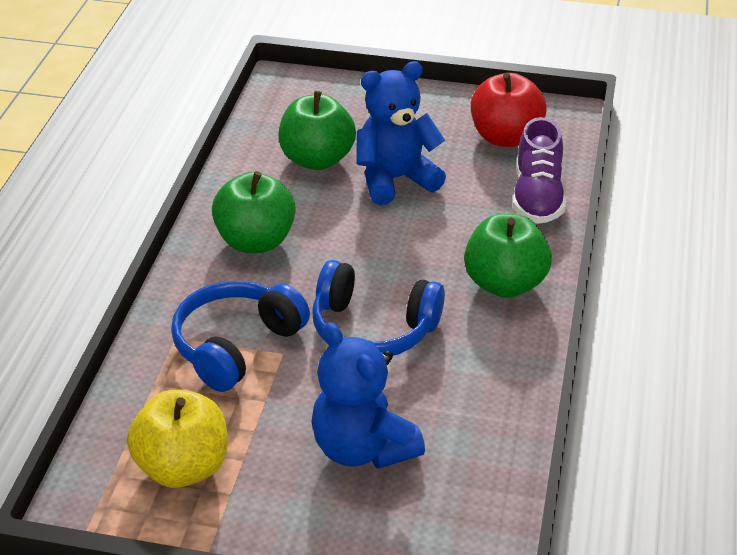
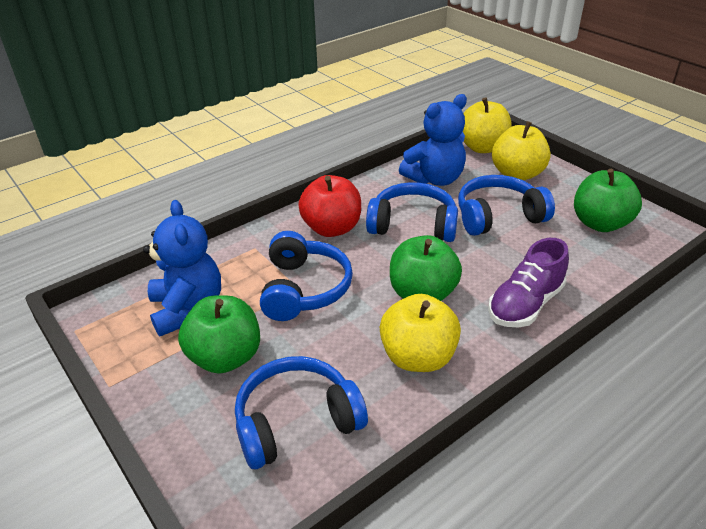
blue headphones: [171,281,310,392] [312,260,445,356] = 2 -> [235,356,368,469] [260,231,353,321] [366,182,458,242] [458,175,555,236] = 4
yellow apple: [127,390,228,488] = 1 -> [380,294,461,372] [463,97,512,153] [492,121,551,180] = 3

